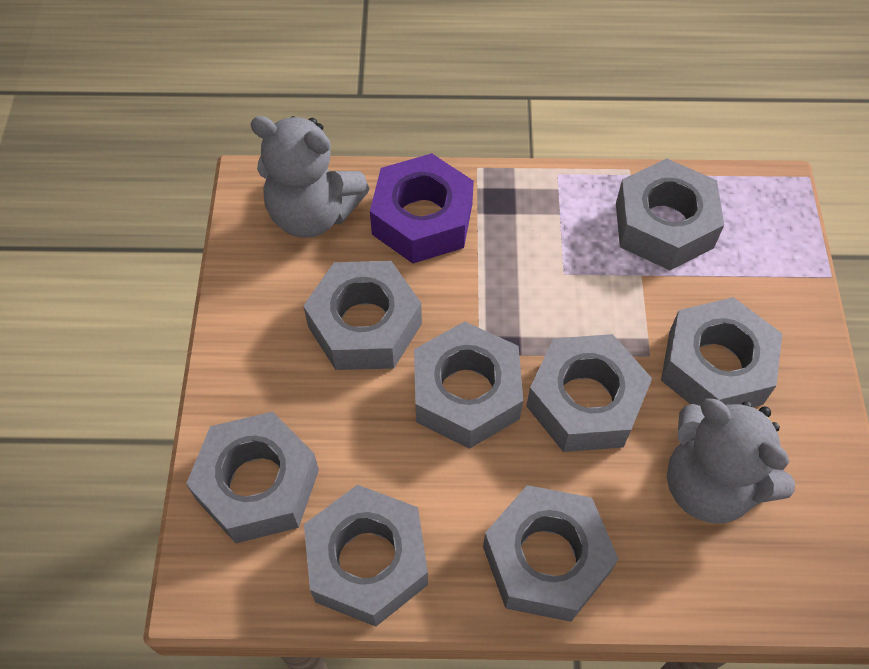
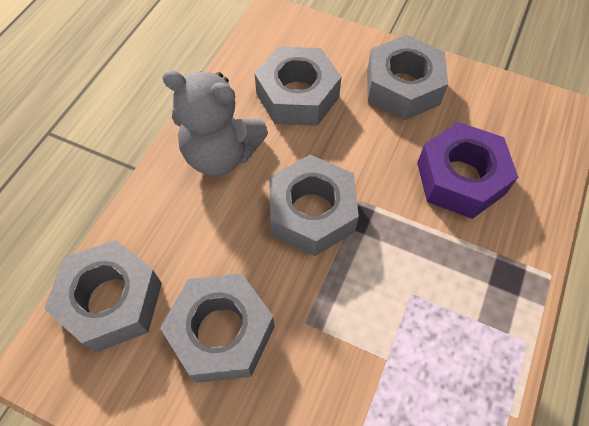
grey nut: [186,412,319,543] [303,261,422,370] [304,485,428,627] [414,321,523,449] [483,485,619,622] [526,334,652,452] [616,159,724,270] [661,297,782,407] = 8 -> [44,240,162,352] [160,274,275,383] [254,46,342,126] [269,155,359,256] [367,35,448,120] = 5
grey teddy bear: [250,116,370,238] [667,398,795,523] = 2 -> [162,70,268,176] = 1

